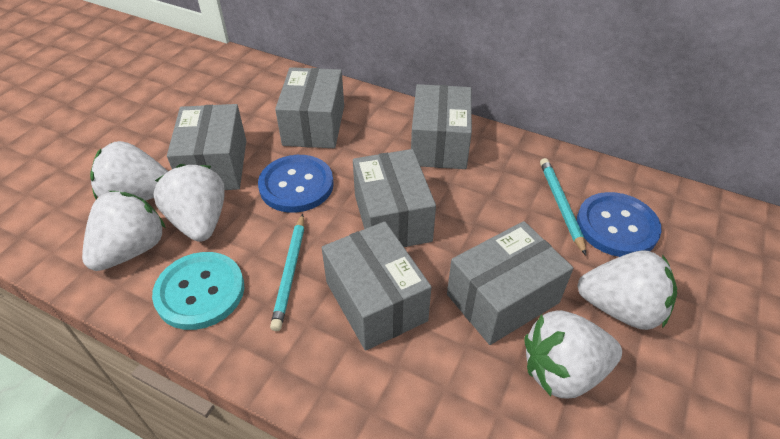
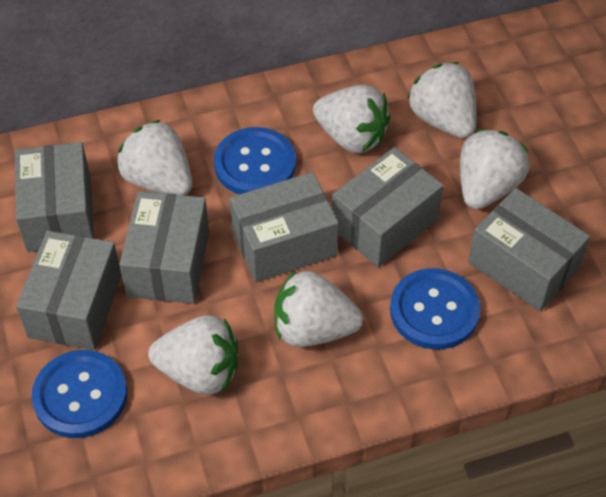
blue button: [258,155,334,213] [577,192,662,257] = 2 -> [32,350,127,438] [214,127,296,194] [390,268,480,350] = 3
turquoise button: [152,252,244,330] = 1 -> none = 0
turquoise pencil: [270,214,304,331] [540,158,586,255] = 2 -> none = 0
white strawberry: [82,191,166,271] [90,141,168,201] [154,164,224,242] [524,310,622,398] [577,250,677,330] = 5 -> [117,120,192,196] [148,315,238,394] [274,271,363,347] [313,85,390,153] [407,62,477,138] [460,129,530,209] = 6

